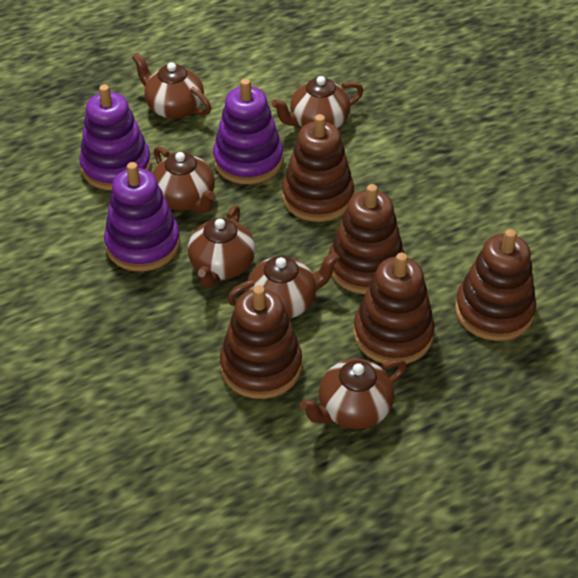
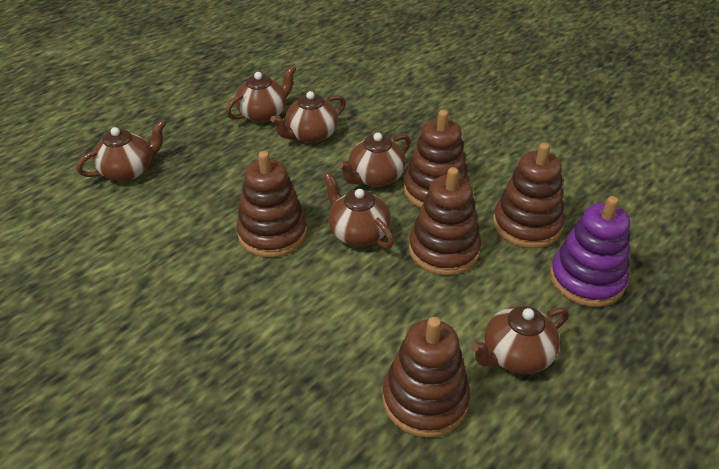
purple stacking toy: [79,84,151,190] [104,162,180,271] [213,79,283,184] = 3 -> [550,196,630,307] = 1

